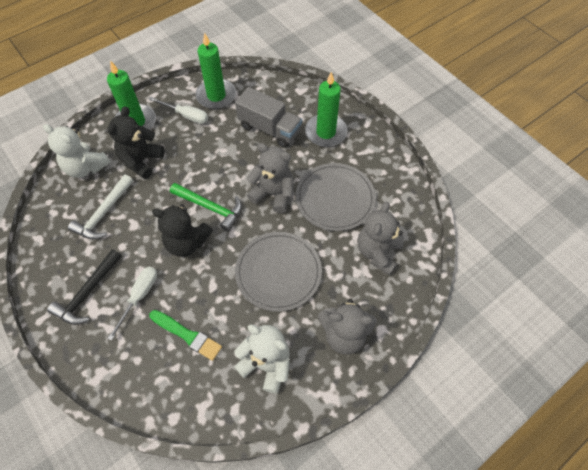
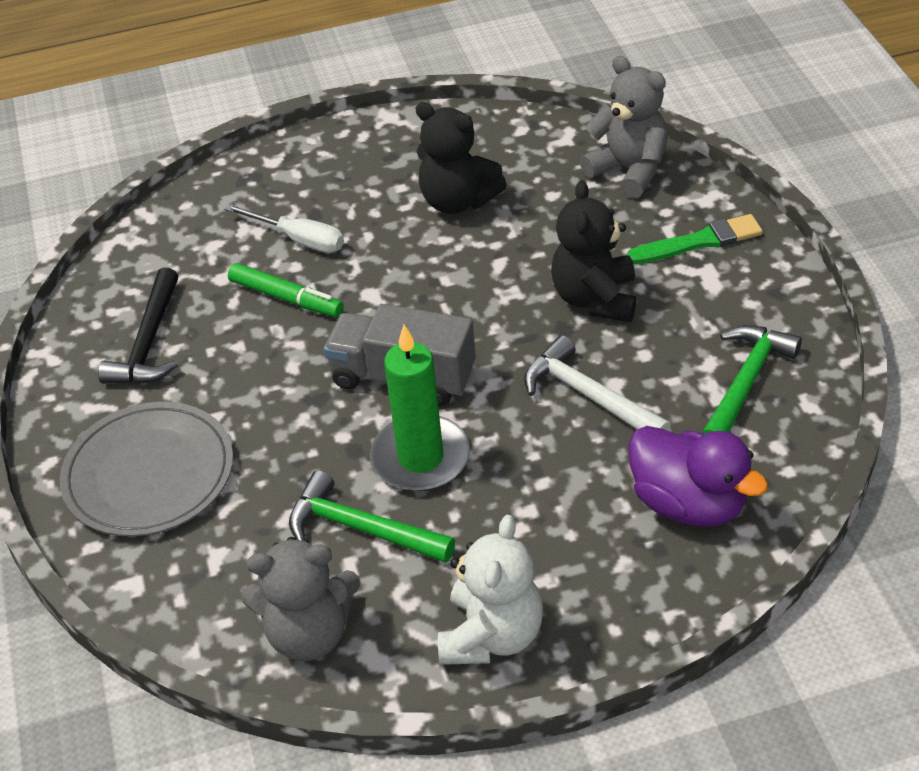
green candle: [107,61,156,130] [196,32,236,109] [305,72,348,147] = 3 -> [370,325,470,492] = 1
green hammer: [170,183,242,232] = 1 -> [289,470,455,563] [702,325,802,434] = 2
green marker: none = 0 -> [228,263,343,317] = 1
grey plate: [235,232,322,312] [296,163,376,231] = 2 -> [60,402,233,536] = 1
grey teddy bear: [247,143,294,213] [318,299,377,354] [357,202,404,275] = 3 -> [242,537,360,661] [580,56,668,198] = 2
purple duck: none = 0 -> [628,426,768,526] = 1
white screwdriver: [107,267,157,341] [149,97,208,124] = 2 -> [225,204,344,253] = 1
white teddy bear: [43,124,111,178] [234,324,290,394] = 2 -> [438,515,543,665] = 1

